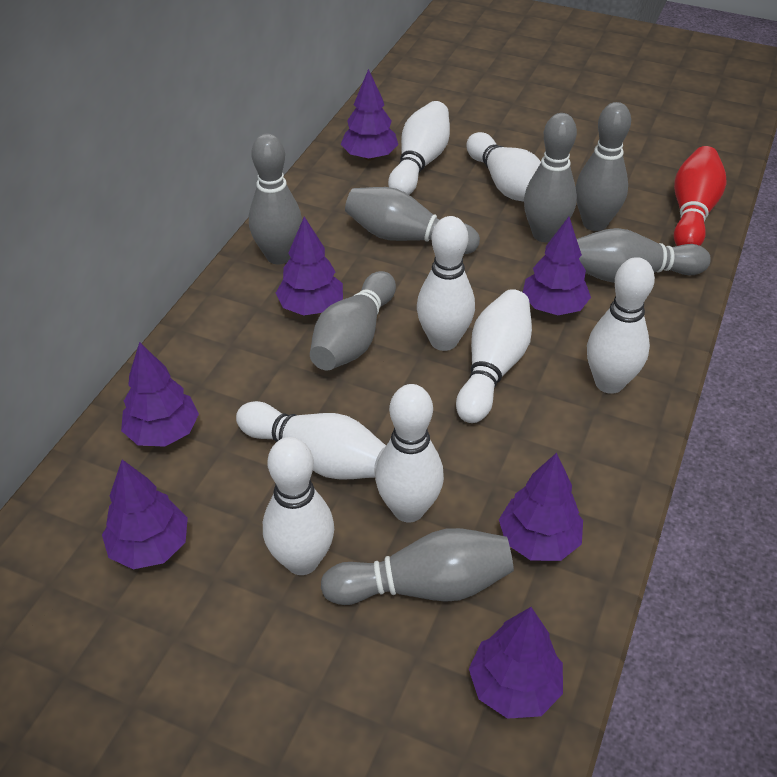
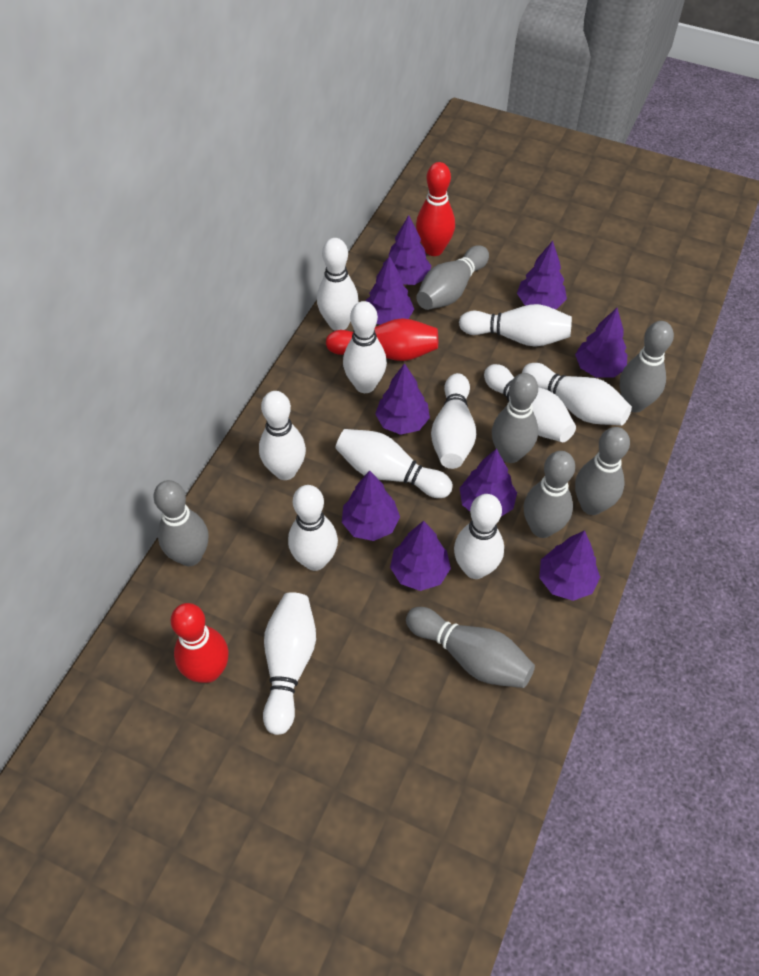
purple tree: [102,460,188,569] [121,342,199,447] [276,217,343,315] [341,69,398,160] [469,607,563,719] [499,453,583,561] [523,217,591,315] = 7 -> [342,470,400,541] [366,256,414,325] [375,363,430,435] [383,215,431,285] [390,521,451,591] [460,449,517,516] [517,241,567,309] [539,530,600,601] [575,308,627,377] = 9
red bowling pin: [674,146,726,246] = 1 -> [171,603,229,683] [326,318,438,361] [416,162,455,256] = 3
white bowling pin: [236,401,386,480] [263,437,334,575] [375,384,444,522] [388,101,450,195] [417,216,475,351] [456,289,532,423] [466,132,541,202] [587,257,655,394] = 8 -> [259,391,306,480] [263,592,316,735] [288,485,338,571] [317,238,359,331] [335,429,453,498] [343,301,387,393] [431,373,476,469] [454,494,504,579] [459,304,572,347] [484,364,576,442] [522,363,632,426] = 11

